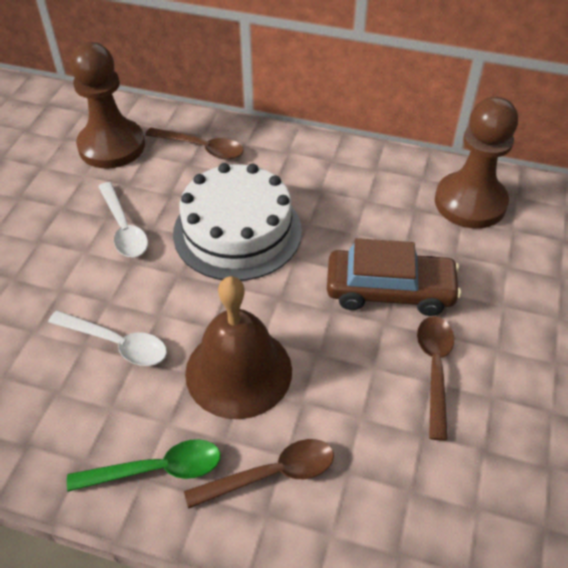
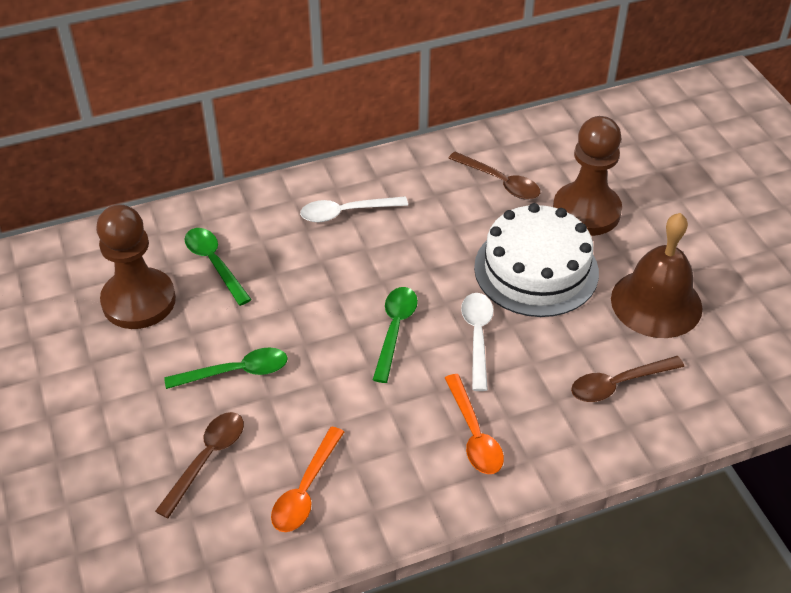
brown car: [327,238,461,316] = 1 -> none = 0
green spoon: [67,439,221,492] = 1 -> [164,348,287,389] [185,228,252,306] [373,287,418,383] = 3
orange spoon: none = 0 -> [271,426,344,532] [445,374,504,474] = 2

